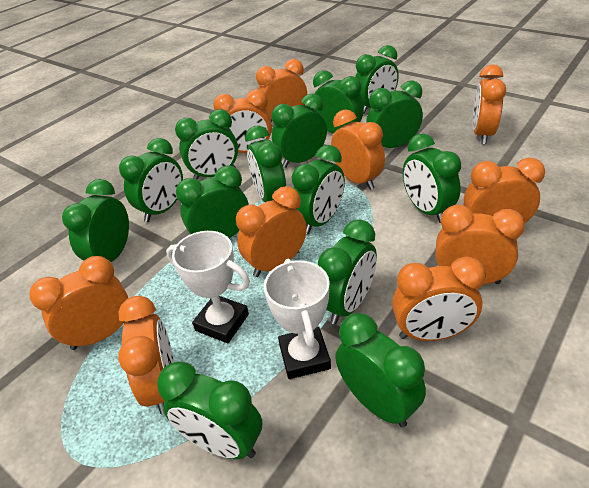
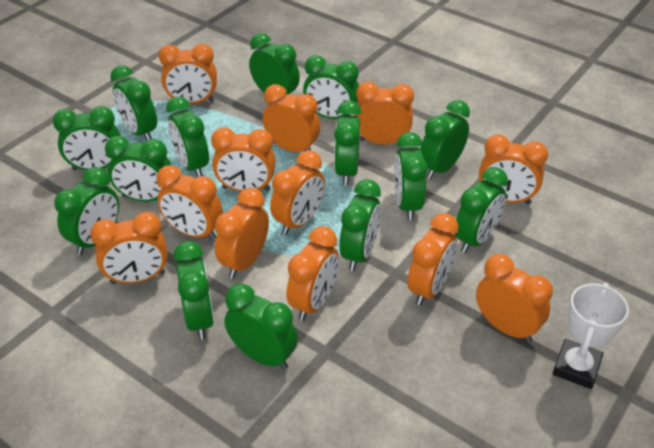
orange clock: [29,256,128,350] [118,296,174,414] [213,89,272,153] [236,186,307,277] [256,59,307,122] [331,109,385,190] [392,257,486,341] [435,205,525,284] [463,158,545,223] [473,65,506,144] = 10 -> [90,212,168,284] [156,165,223,240] [159,44,217,104] [211,127,276,192] [215,188,269,278] [263,84,320,152] [270,150,325,235] [286,226,339,321] [355,81,414,144] [408,213,459,306] [476,254,553,343] [479,134,548,204] = 12
white trophy: [166,231,250,343] [264,259,331,379] = 2 -> [552,283,629,389] = 1

